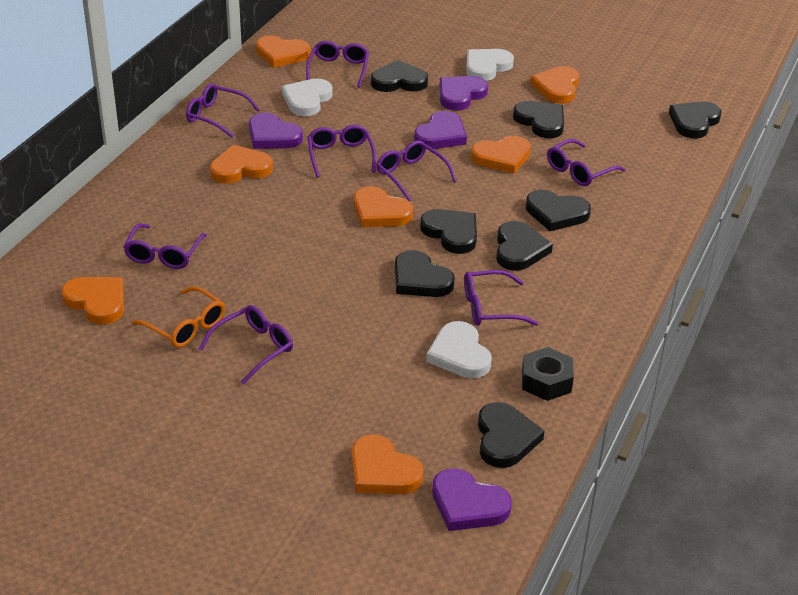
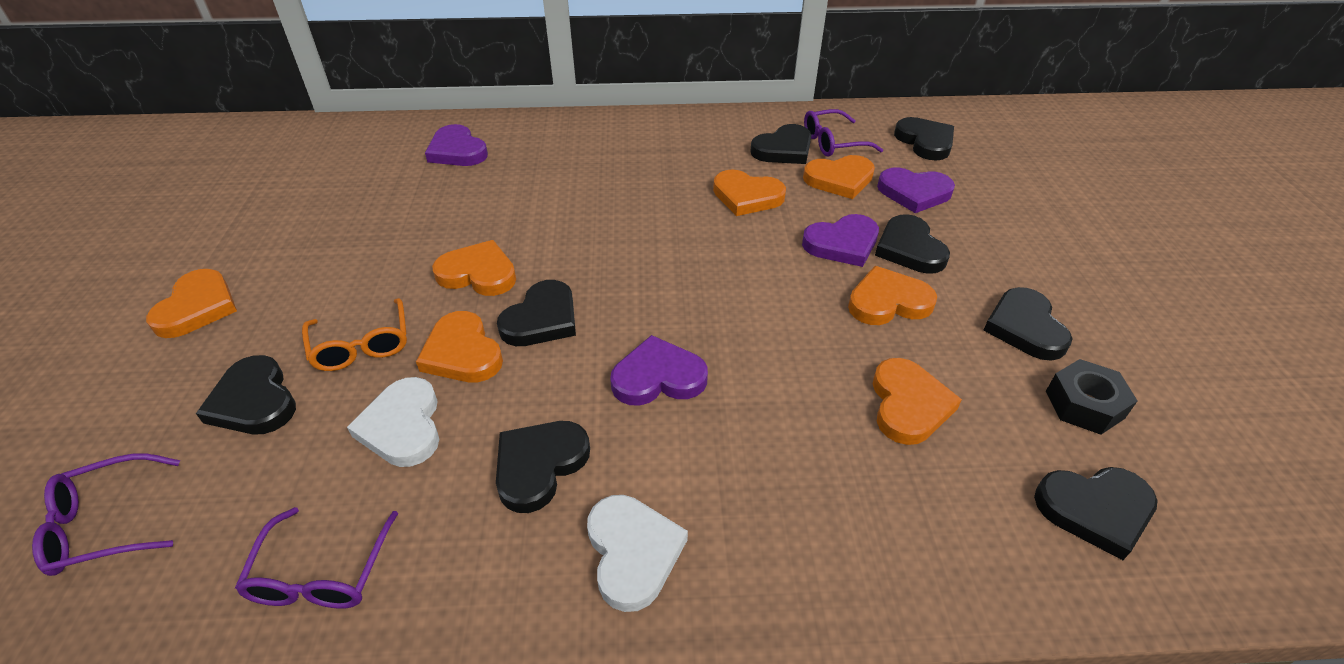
purple glasses: [123,224,207,269] [186,83,260,138] [199,305,293,385] [306,41,369,88] [308,125,376,178] [376,140,457,201] [464,270,538,326] [547,139,626,186] = 8 -> [32,454,180,576] [235,507,398,609] [804,109,883,157] = 3
white heart: [282,78,332,116] [426,321,492,378] [466,49,514,81] = 3 -> [347,377,439,467] [587,495,688,612] = 2

